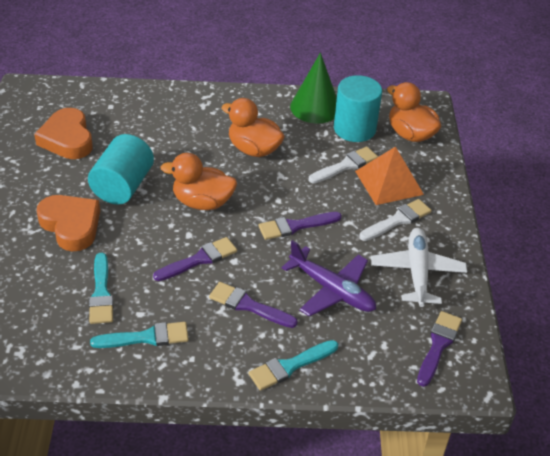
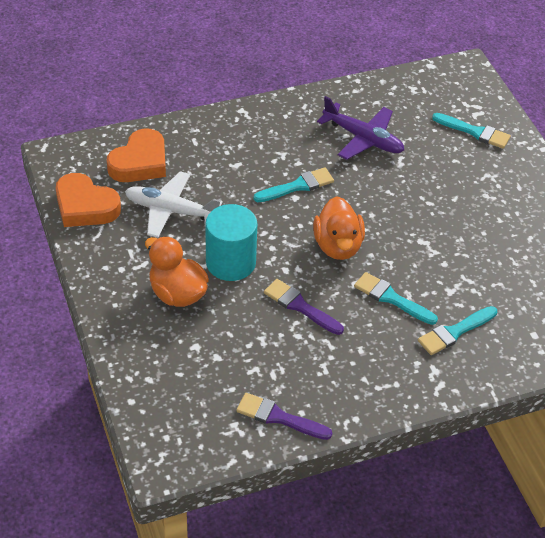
green cone: [290,53,337,123] = 1 -> none = 0
orange duck: [161,153,237,210] [221,98,285,157] [387,82,441,142] = 3 -> [145,236,209,307] [313,196,365,260] = 2
orange pyramid: [355,146,424,205] = 1 -> none = 0
purple brush: [153,237,237,281] [209,282,298,328] [259,212,342,240] [417,311,462,387] = 4 -> [236,393,332,440] [264,279,344,335] = 2
turquoise brush: [89,253,114,324] [90,322,189,348] [248,340,338,391] = 3 -> [253,167,334,202] [354,272,438,325] [418,306,497,355] [432,113,511,149] = 4
turquoise cylinder: [88,134,154,205] [334,75,382,142] = 2 -> [205,204,257,281] = 1
white brush: [308,147,378,184] [359,199,432,241] = 2 -> none = 0

